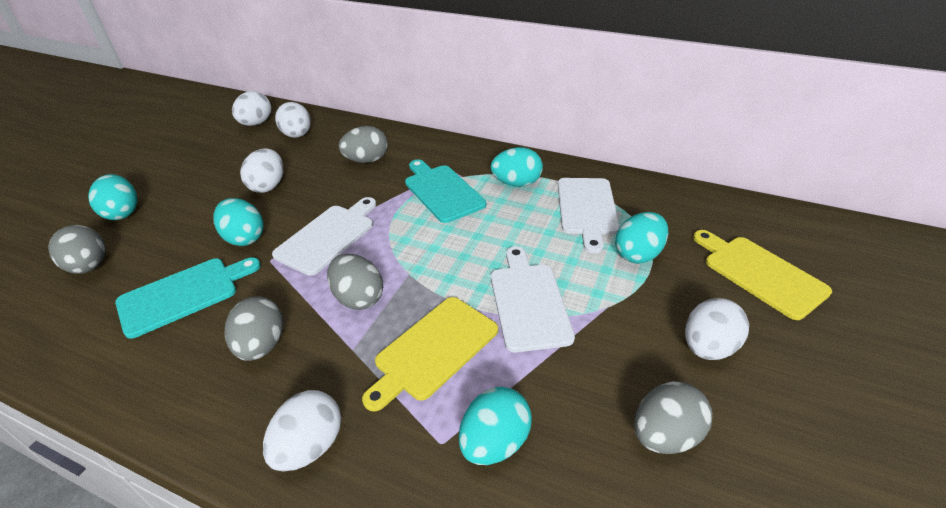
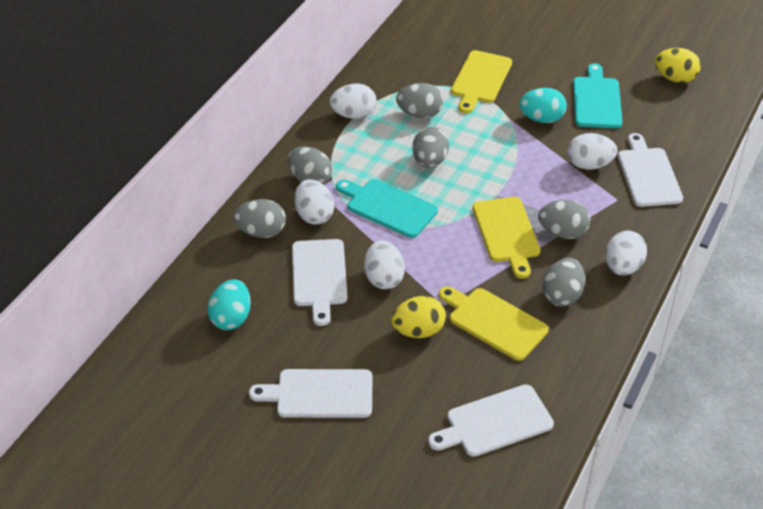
grey egg: [48,225,106,274] [225,296,284,361] [327,254,383,310] [339,126,388,163] [634,381,713,454] = 5 -> [233,199,286,238] [288,146,332,185] [396,83,443,118] [412,127,449,168] [538,200,590,239] [542,258,585,307] = 6
turquoise egg: [88,174,138,220] [213,198,264,246] [459,387,532,465] [491,147,543,187] [615,212,668,264] = 5 -> [207,279,251,330] [519,88,567,123] = 2
white cutting board: [272,197,376,276] [491,246,575,352] [558,178,620,254] = 3 -> [249,369,372,418] [292,239,348,326] [428,384,554,457] [618,133,683,207] = 4
yellow cutting board: [362,297,498,411] [693,230,832,320] = 2 -> [439,286,549,361] [451,50,512,113] [473,197,540,279] = 3
yellow egg: none = 0 -> [391,296,446,338] [655,48,701,83] = 2

